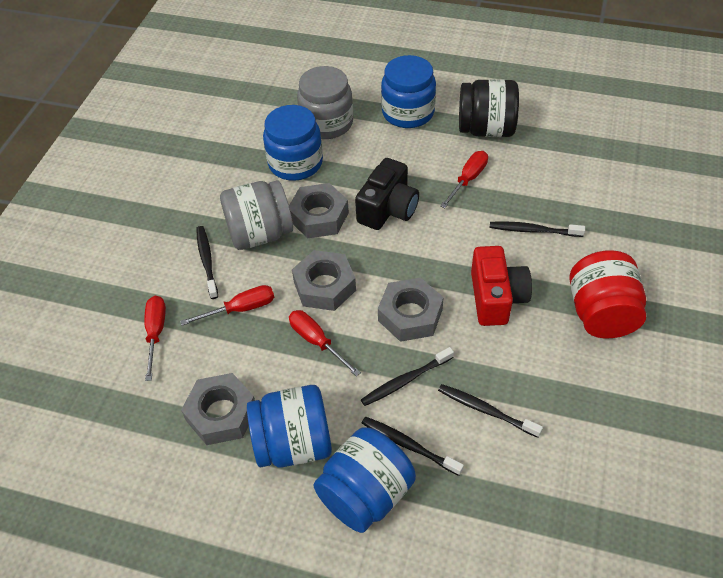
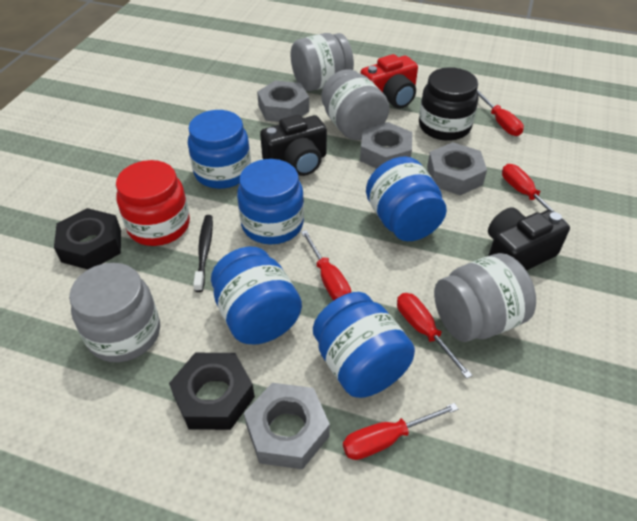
black camera: [355,158,419,230] = 1 -> [260,115,327,176] [488,208,570,271] = 2
black nut: none = 0 -> [54,208,121,270] [169,353,255,430] = 2
black toothbrush: [196,226,218,299] [361,347,454,406] [362,417,464,476] [438,384,543,438] [490,221,585,237] = 5 -> [193,215,213,292] = 1
blue jar: [247,385,332,467] [263,105,323,181] [314,427,416,533] [381,55,436,128] = 4 -> [188,110,251,189] [211,247,302,345] [237,159,304,244] [313,292,415,398] [366,157,447,241] = 5
grey jar: [220,180,293,250] [297,66,353,139] = 2 -> [69,263,160,362] [291,33,354,91] [321,69,389,140] [434,253,536,342] = 4
red screwdriver: [144,296,166,381] [180,285,274,326] [289,310,361,377] [440,151,488,208] = 4 -> [301,230,351,300] [343,403,458,460] [397,293,472,379] [477,90,524,136] [502,164,566,222] = 5

